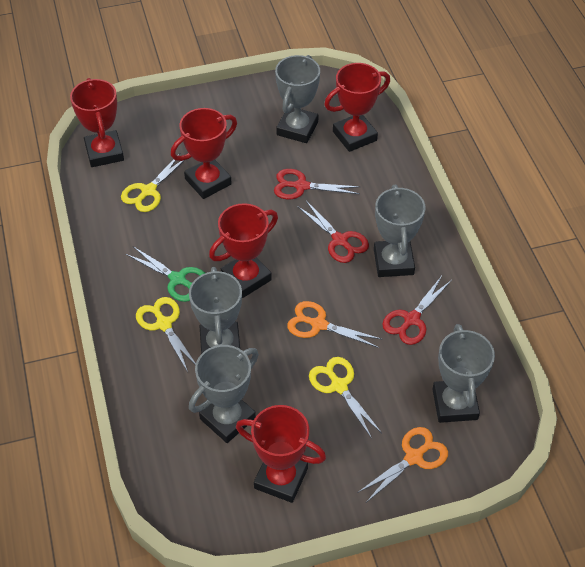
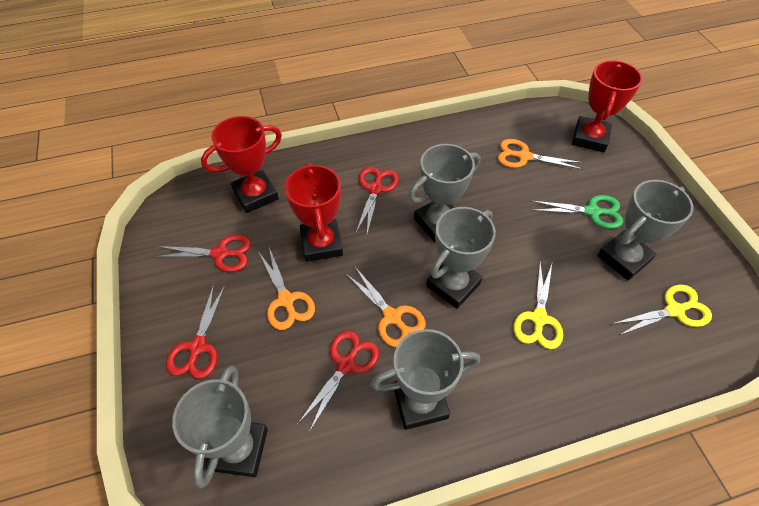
orange scissors: [287,301,381,348] [357,427,448,502] = 2 -> [258,247,315,330] [345,267,426,347] [498,139,583,170] = 3
red scissors: [274,169,361,199] [297,201,369,263] [382,276,452,345] = 3 -> [154,235,251,272] [166,284,225,379] [297,330,379,432] [356,166,399,234] = 4
red trophy: [70,78,124,167] [171,108,237,199] [209,203,278,298] [236,405,326,503] [324,63,390,152] = 5 -> [201,116,282,213] [285,162,343,262] [572,60,643,152] = 3
yellow scissors: [121,153,184,212] [136,297,196,372] [309,357,382,439] = 3 -> [514,262,563,349] [612,285,712,336] = 2

